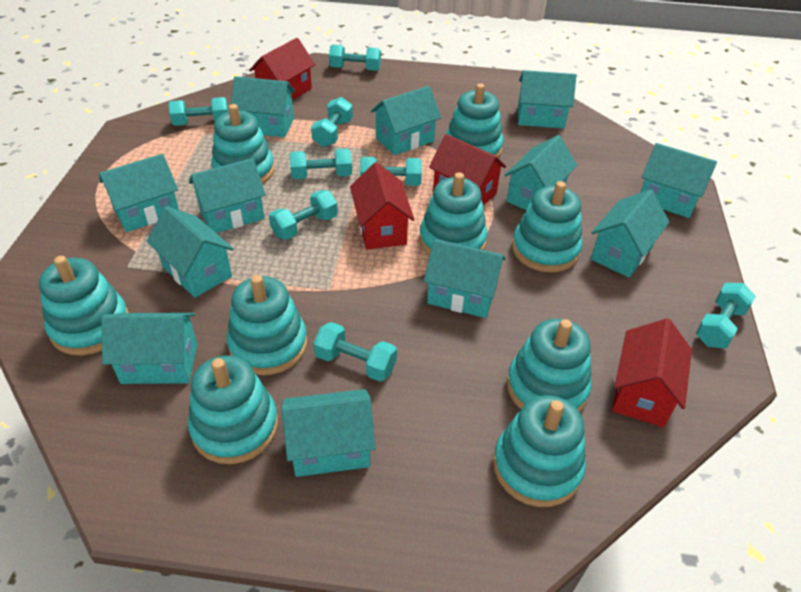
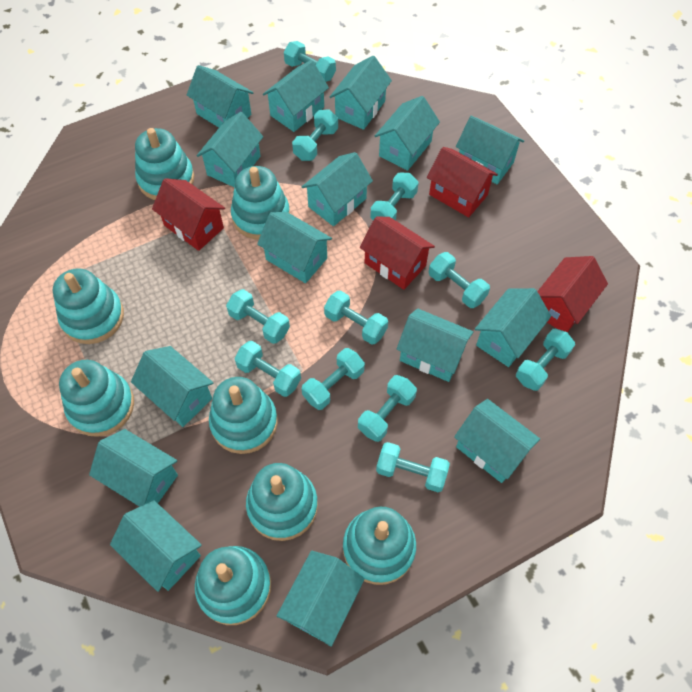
turquoise dumbbell: [168,97,229,126] [269,190,338,240] [290,148,352,179] [311,97,353,147] [313,322,397,382] [329,45,381,71] [360,157,422,186] [696,283,756,348] = 8 -> [226,289,290,344] [234,341,301,397] [284,41,336,82] [292,109,338,161] [302,348,365,410] [324,290,388,345] [358,375,417,442] [370,173,418,220] [376,442,450,492] [429,252,490,308] [516,329,575,391] = 11
turquoise house: [99,154,179,232] [101,313,198,384] [147,206,234,298] [189,158,266,233] [231,76,295,137] [282,389,376,477] [371,86,441,155] [424,239,506,318] [504,135,577,210] [518,70,576,129] [591,189,669,278] [640,143,717,218] = 12 -> [89,429,178,507] [110,500,202,592] [131,346,213,427] [187,65,254,127] [197,112,263,187] [257,212,332,283] [263,60,329,132] [277,551,365,647] [302,152,373,226] [330,56,392,130] [375,96,440,171] [397,308,473,382] [454,399,540,483] [456,116,524,184] [475,288,551,367] = 15
turquoise stacking toy: [39,256,129,356] [188,356,278,464] [211,104,274,184] [227,275,307,375] [419,172,487,256] [446,83,503,158] [493,395,586,507] [507,319,591,412] [512,181,582,273] = 9 -> [53,268,124,344] [59,360,134,437] [135,128,194,200] [195,546,271,625] [209,377,278,454] [231,166,290,239] [246,463,318,541] [343,507,416,585] = 8

